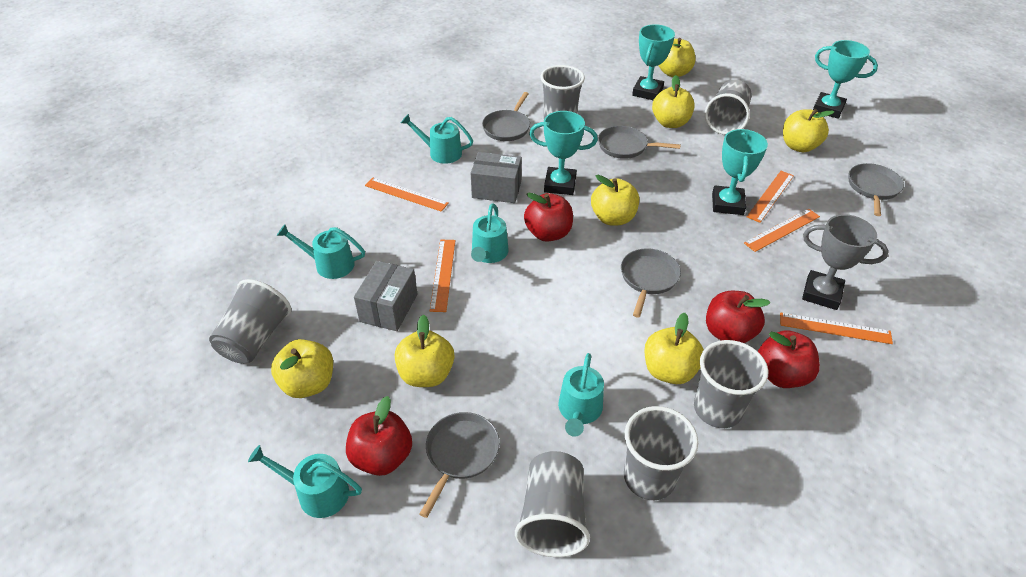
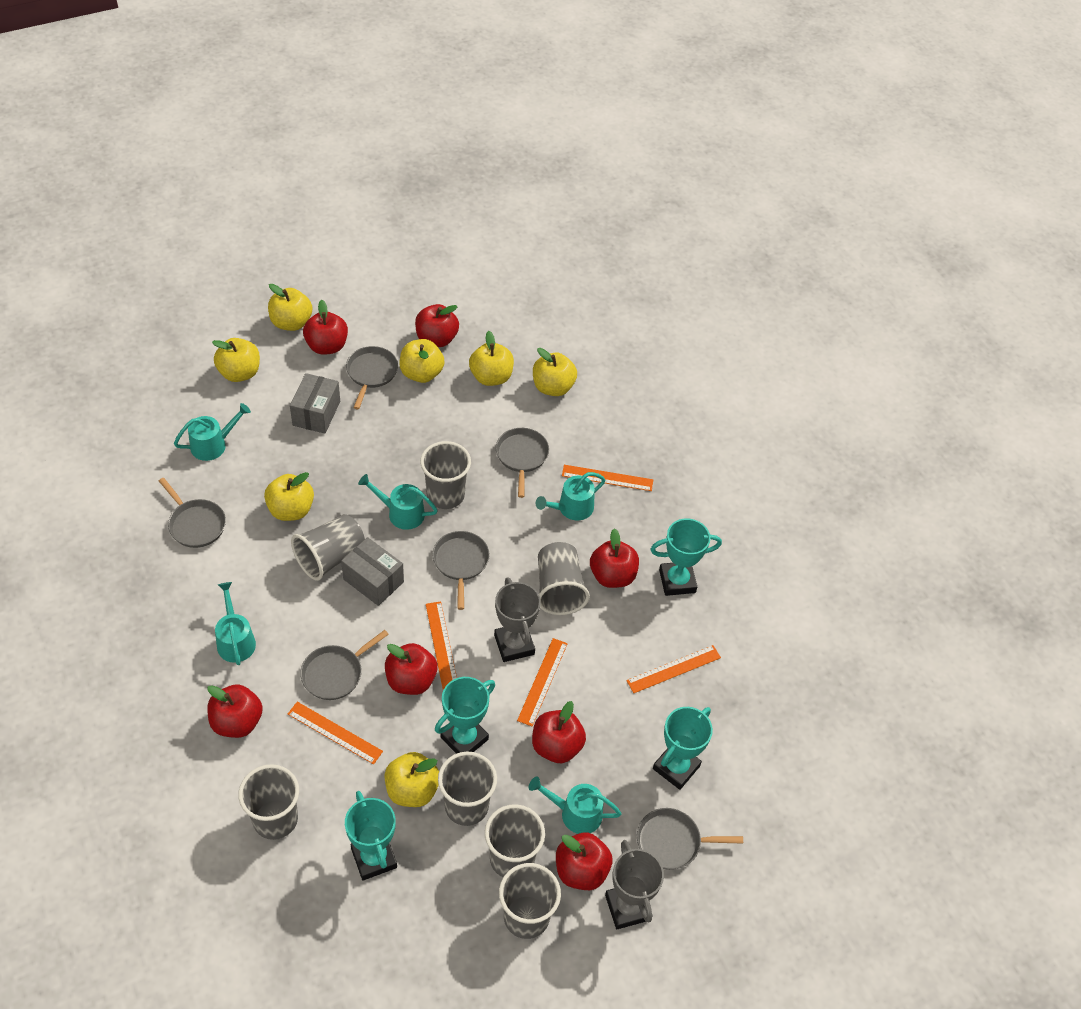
grey cup: [209,279,291,363] [515,451,590,557] [540,65,585,119] [624,406,698,500] [694,340,768,428] [705,80,752,135] = 6 -> [238,764,299,840] [291,514,365,581] [420,441,471,509] [438,752,497,826] [485,804,545,877] [499,863,561,939] [538,542,590,615] = 7
grey pan: [419,412,500,518] [482,92,530,141] [598,126,681,159] [621,248,681,318] [849,163,904,216] = 5 -> [159,478,226,548] [300,630,389,700] [346,346,398,410] [432,531,490,610] [496,428,549,498] [637,808,743,870] = 6
grey trophy: [802,214,889,310] = 1 -> [494,577,541,662] [605,840,664,929] = 2
red apple: [346,396,412,476] [524,193,573,242] [706,291,771,343] [758,330,820,388] = 4 -> [207,684,263,738] [303,300,348,355] [385,643,437,695] [415,304,459,347] [532,701,586,763] [556,833,612,890] [590,528,639,588] = 7

